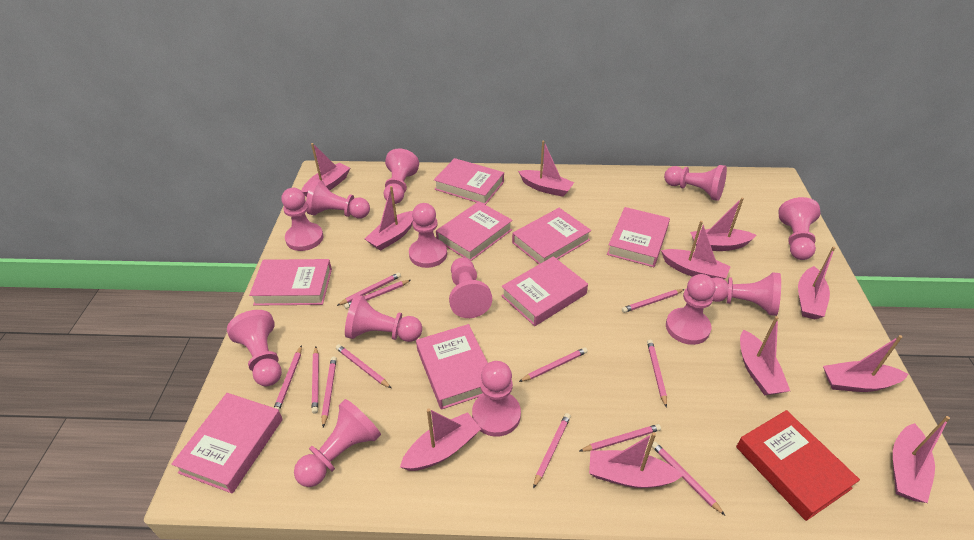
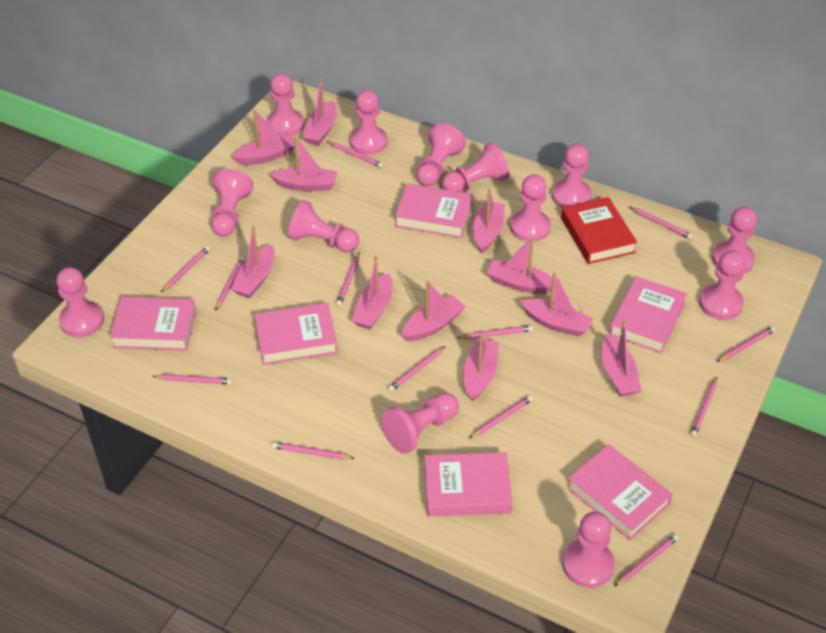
pink book: [171,393,283,494] [249,259,332,306] [416,324,488,410] [434,158,504,205] [436,201,513,261] [501,256,588,326] [512,208,591,264] [607,207,670,267] = 8 -> [110,297,196,351] [254,303,338,365] [395,183,473,238] [424,452,513,516] [567,444,673,540] [609,276,687,353] = 6
pink pencil: [274,345,302,411] [312,347,319,414] [322,356,337,427] [336,344,391,388] [337,272,401,306] [344,280,411,309] [519,347,588,382] [533,413,571,488] [580,424,661,452] [622,289,685,313] [647,340,667,408] [652,441,725,515] = 12 -> [152,374,232,384] [161,246,210,292] [215,257,245,311] [272,442,354,459] [327,141,383,168] [336,252,360,306] [388,346,446,391] [457,325,533,339] [469,395,533,439] [614,534,679,587] [630,207,693,239] [690,377,717,437] [717,326,776,362] = 13

